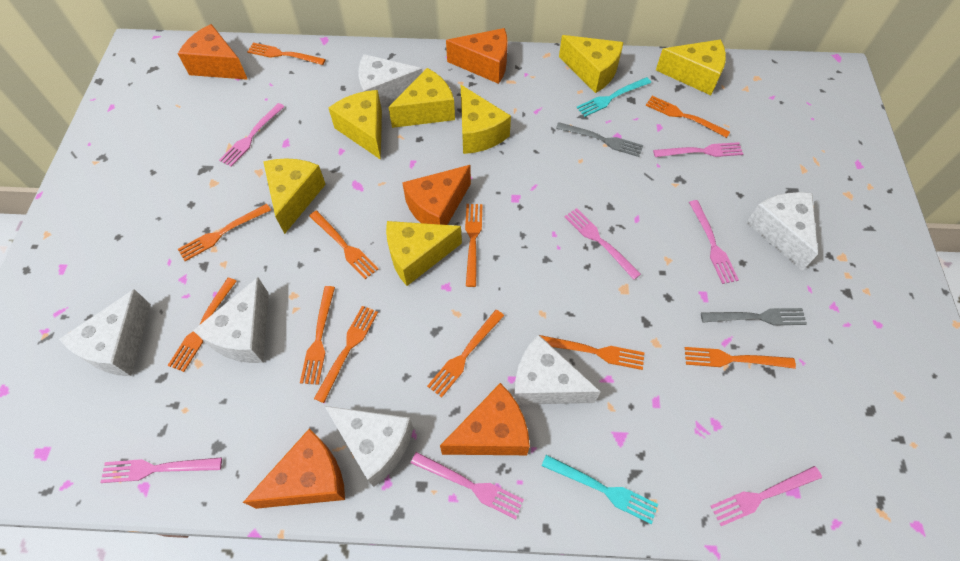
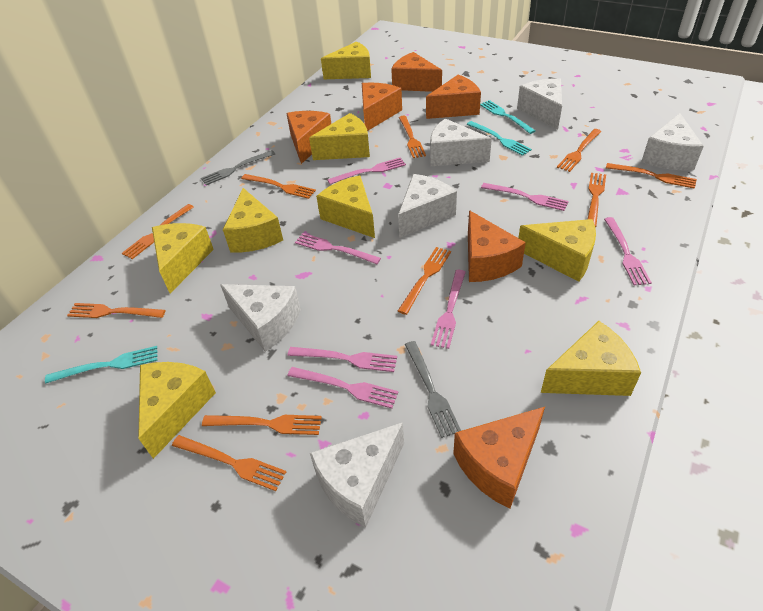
orange cheese: [178,24,248,80] [243,428,345,509] [402,165,471,225] [440,383,530,455] [446,28,508,84] = 5 -> [286,111,331,164] [362,83,402,131] [391,52,442,92] [426,75,481,119] [453,407,545,509] [468,210,526,282] = 6
orange fork: [168,278,237,372] [178,204,271,261] [247,43,326,65] [300,286,335,385] [309,210,378,279] [314,306,378,403] [427,310,504,398] [465,204,483,287] [540,335,644,370] [646,96,730,138] [685,347,796,369] = 11 -> [67,303,165,318] [122,204,194,259] [172,435,286,491] [202,415,322,435] [241,174,316,199] [398,247,451,315] [399,115,426,158] [557,129,601,172] [588,173,606,227] [606,163,697,189] = 10
turquoise fork: [542,455,658,524] [576,77,651,117] = 2 -> [45,346,157,384] [466,121,532,156] [480,100,535,134] = 3
yellow cheese: [263,158,326,234] [329,90,382,160] [386,221,462,286] [388,68,455,128] [461,85,511,154] [559,35,623,93] [656,39,726,95] = 7 -> [138,362,216,459] [152,223,214,293] [223,188,283,253] [309,113,370,160] [316,176,375,238] [321,41,371,79] [518,219,596,282] [541,321,641,396] = 8

